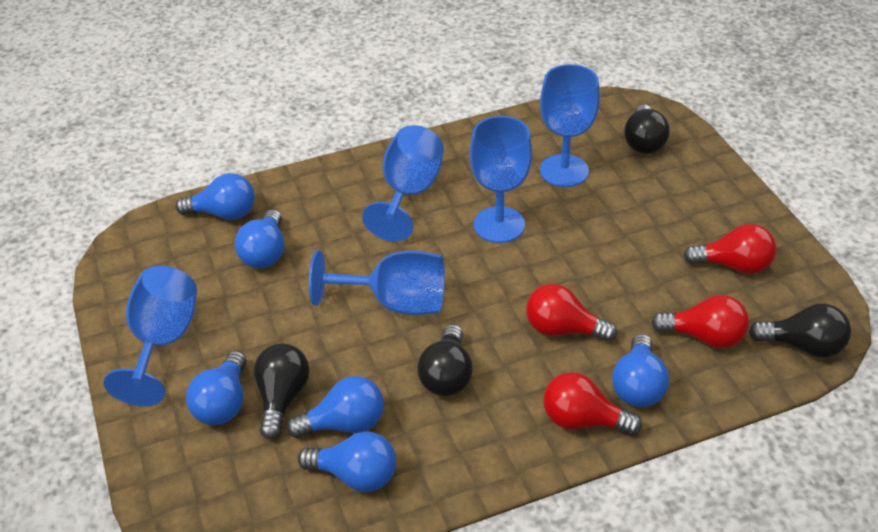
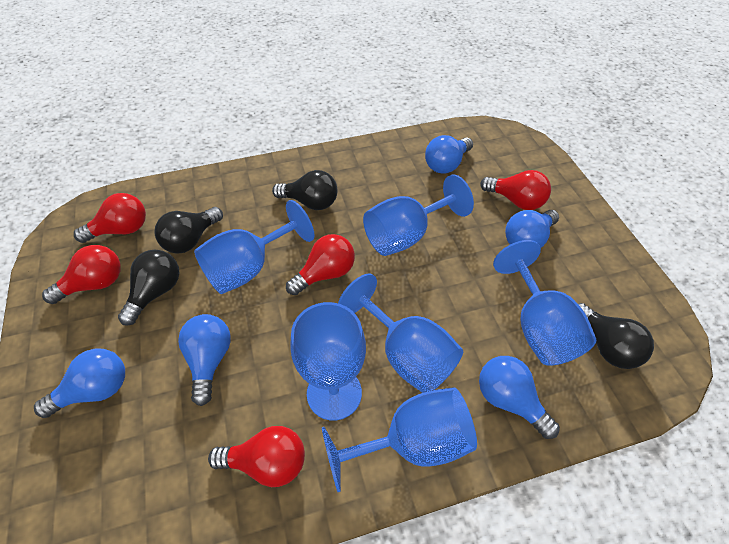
blue goblet: [104,266,197,406] [309,250,445,315] [362,125,444,241] [470,116,532,243] [540,64,600,187] = 5 -> [194,200,315,294] [290,302,366,420] [322,387,477,492] [338,273,463,393] [363,174,474,256] [493,240,597,366] = 6
blue light bulb: [176,173,255,220] [186,351,246,425] [235,209,284,268] [287,376,384,438] [298,431,396,492] [612,334,669,407] = 6 -> [34,349,125,418] [178,314,231,406] [425,135,473,174] [479,356,560,439] [505,210,559,248] = 5
red light bulb: [526,284,617,342] [543,372,642,435] [651,295,749,348] [683,224,776,274] = 4 -> [42,245,121,304] [74,193,146,243] [208,426,305,487] [286,234,355,295] [480,170,551,210] = 5

